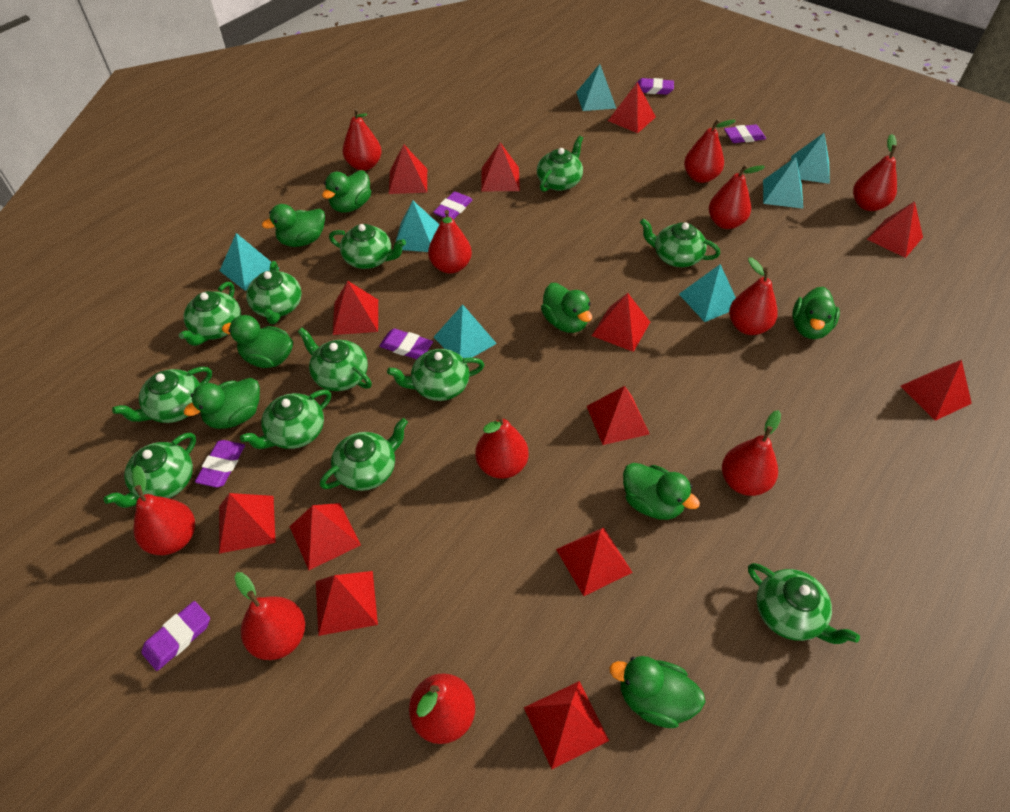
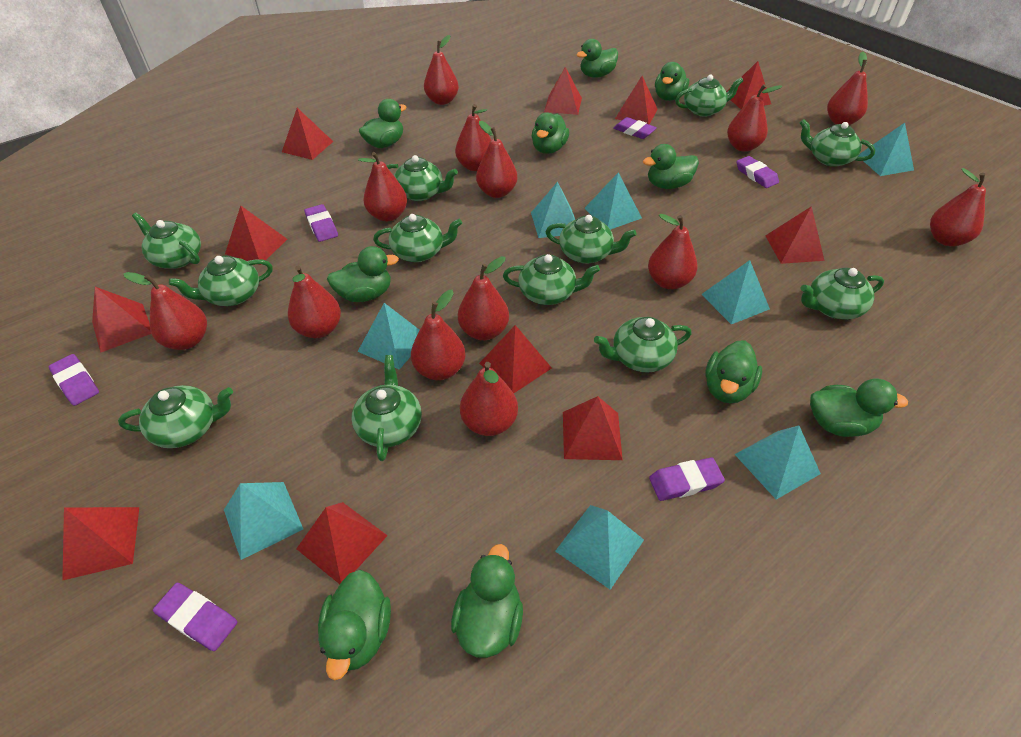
green duck: [184,378,260,429] [222,315,293,368] [262,204,325,247] [322,170,371,213] [541,283,592,333] [609,656,705,728] [623,463,700,520] [792,287,840,339] = 8 -> [318,570,391,680] [327,246,399,302] [359,99,406,148] [451,544,523,658] [532,113,569,154] [576,39,618,78] [643,144,699,189] [655,62,689,101] [705,340,762,403] [810,378,908,437] = 10
red pear: [132,465,195,555] [234,572,305,660] [342,108,381,171] [409,673,475,744] [428,210,472,274] [475,415,529,479] [684,119,736,183] [709,164,765,229] [722,410,781,496] [729,257,778,335] [853,134,897,211] = 11 -> [123,272,207,350] [288,266,341,338] [358,152,407,221] [411,290,466,380] [424,35,459,105] [455,104,491,171] [458,256,509,340] [460,362,518,436] [476,121,517,198] [648,214,698,289] [727,84,782,152] [827,52,868,125] [930,168,986,246] = 13
red pyramid: [219,493,276,554] [289,503,361,570] [316,571,378,636] [333,281,378,335] [389,144,427,194] [481,142,520,191] [524,681,609,769] [556,527,633,596] [587,386,649,445] [592,293,650,352] [608,82,656,133] [867,201,923,258] [901,360,972,421] = 13 -> [62,507,139,581] [92,287,151,353] [225,206,287,265] [282,108,333,160] [296,502,388,584] [479,325,552,393] [544,67,582,115] [563,396,623,460] [615,76,658,124] [726,61,771,109] [765,206,825,264] = 11
turquoise pyramid: [220,233,279,291] [396,201,440,252] [434,305,497,358] [576,64,617,111] [679,264,736,322] [763,157,803,209] [791,133,830,184] = 7 -> [224,482,303,560] [358,303,420,370] [531,182,575,238] [555,505,644,590] [584,172,642,230] [701,260,770,324] [735,425,821,500] [858,123,914,176] = 8

